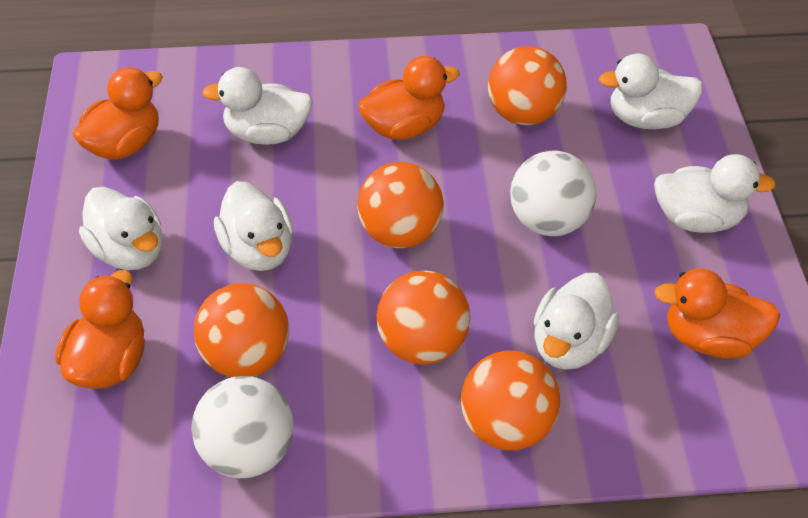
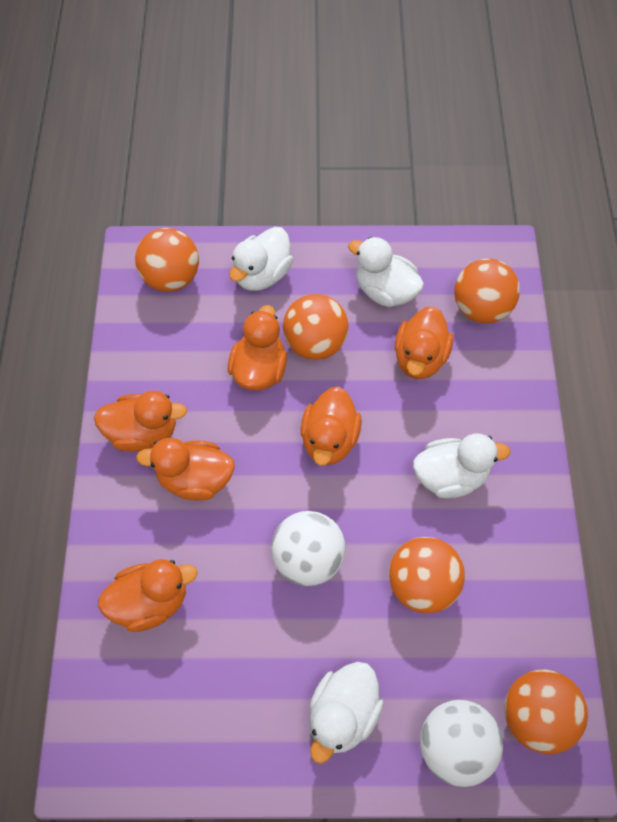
orange duck: [55,270,145,389] [73,67,163,160] [358,56,460,140] [654,269,780,359] = 4 -> [94,391,187,452] [98,559,198,632] [136,438,235,500] [228,305,287,391] [301,387,362,466] [395,306,453,379] = 6
white duck: [79,186,163,270] [202,67,313,145] [214,181,293,271] [534,273,619,370] [599,53,703,129] [654,154,776,233] = 6 -> [229,227,293,291] [309,662,384,764] [348,237,424,307] [413,434,510,498] = 4

